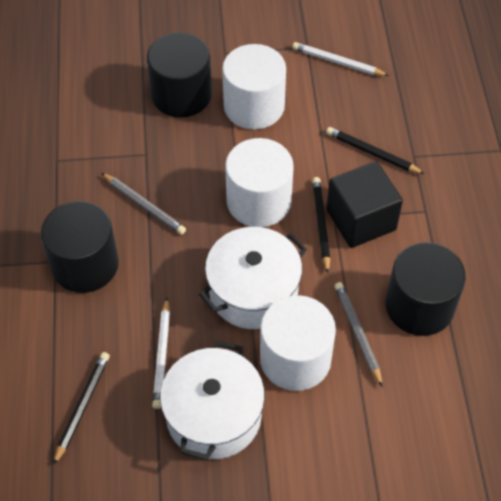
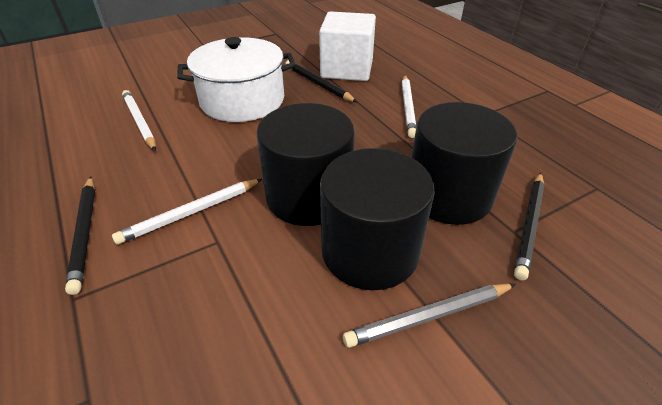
black cube: [326,161,403,248] = 1 -> none = 0
grey pencil: [101,173,186,235] [334,282,383,387] = 2 -> [343,284,516,348] = 1
white cube: none = 0 -> [319,11,376,81] = 1
white cylinder: [222,44,286,129] [225,138,294,227] [260,295,336,391] = 3 -> none = 0
white pencil: [152,298,170,409] [292,42,389,76] = 2 -> [112,179,262,244] [122,90,156,151] [402,75,416,138] = 3
white pot: [160,341,265,460] [199,227,307,329] = 2 -> [177,37,296,122] = 1

